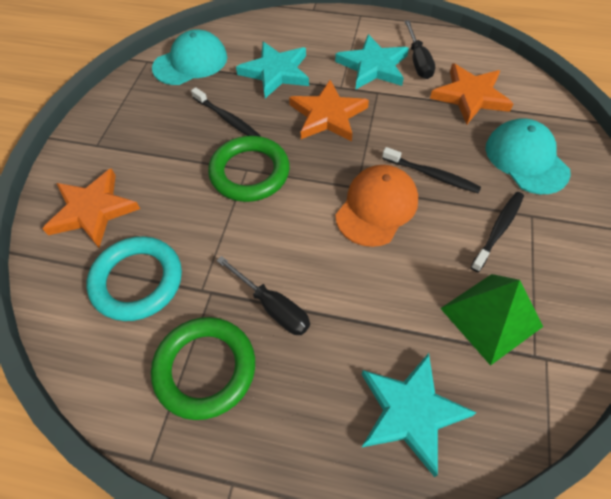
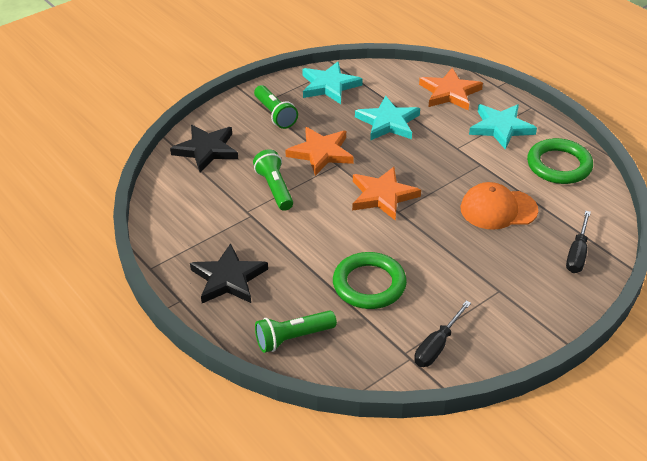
black star: none = 0 -> [170,125,238,172] [190,243,268,303] = 2
black toothbrush: [191,87,261,136] [382,147,481,193] [471,192,524,272] = 3 -> none = 0
green flashlight: none = 0 -> [253,149,293,211] [254,85,298,129] [255,310,337,353] = 3
green pyramid: [440,274,543,366] = 1 -> none = 0
turquoise cap: [152,29,227,85] [485,118,571,194] = 2 -> none = 0
turquoise ring: [86,236,182,321] = 1 -> none = 0

